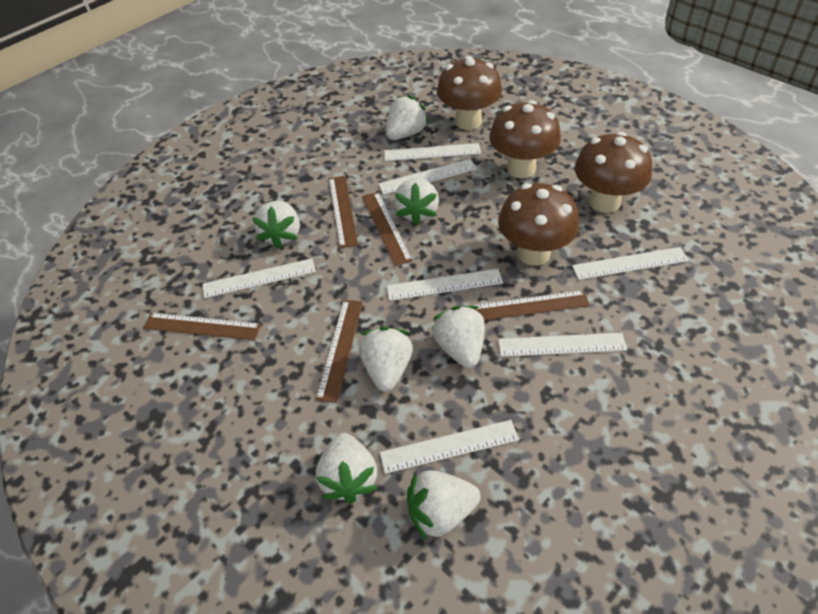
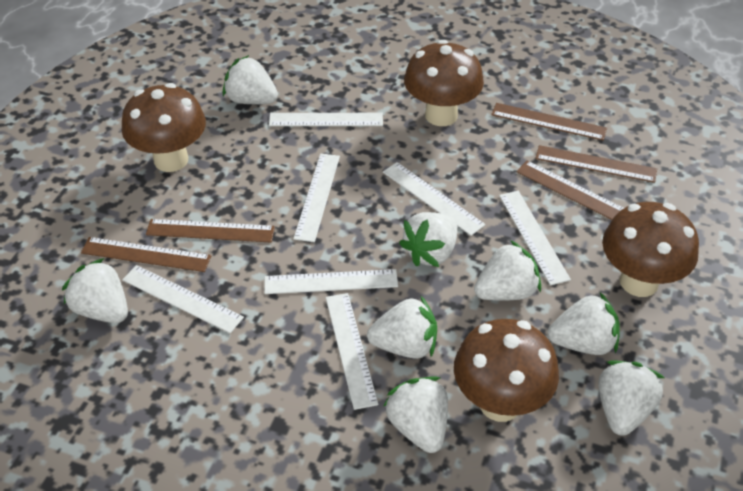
white strawberry: [252,201,300,249] [316,433,377,503] [359,327,413,391] [386,95,429,140] [394,178,439,226] [407,470,481,540] [431,306,485,368] = 7 -> [62,258,128,323] [223,55,278,104] [367,295,437,359] [383,377,448,453] [399,212,458,267] [474,240,541,301] [548,292,620,355] [598,361,664,436] = 8

